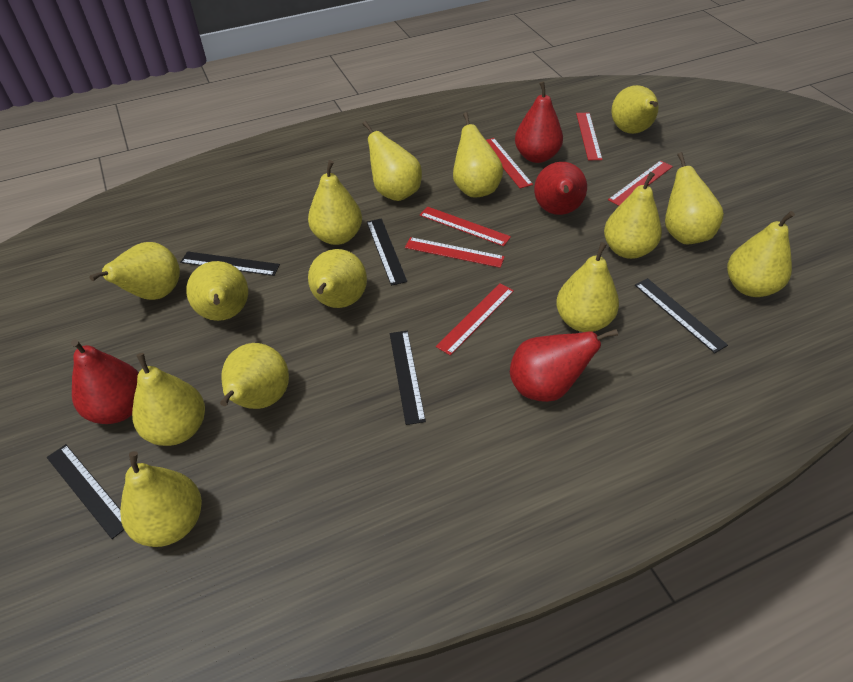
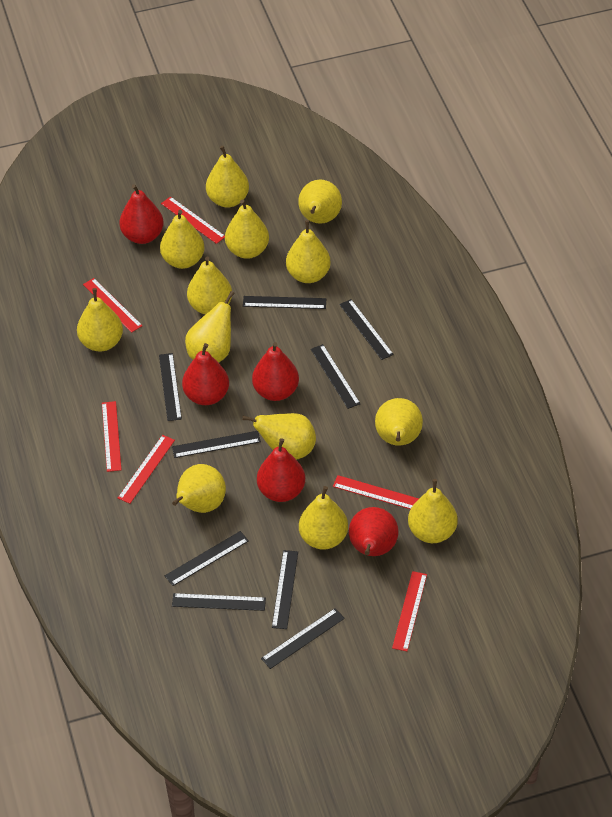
black ruler: [47,444,124,539] [180,251,280,276] [367,218,407,286] [390,331,426,425] [635,278,728,353] = 5 -> [159,353,182,421] [165,531,249,586] [172,431,261,458] [172,593,266,611] [243,296,326,309] [261,608,345,669] [272,550,298,629] [311,344,361,409] [339,299,394,360] = 9
red pear: [71,339,139,424] [510,329,618,402] [515,81,563,163] [534,162,587,215] = 4 -> [119,184,164,244] [182,343,229,405] [252,342,299,401] [257,438,305,502] [349,507,399,556] = 5
yellow pear: [89,242,180,300] [120,451,202,547] [132,353,205,446] [186,261,248,321] [220,343,289,409] [308,160,362,245] [308,249,367,308] [362,121,422,201] [453,112,503,197] [556,242,619,332] [604,172,662,259] [611,85,659,134] [665,152,724,244] [727,211,795,297] = 14 -> [77,288,123,352] [160,210,205,269] [172,464,226,513] [185,291,235,363] [187,256,232,315] [206,146,249,208] [225,200,269,259] [242,413,316,460] [286,220,331,283] [298,180,342,224] [299,486,348,550] [375,398,423,446] [408,479,458,543] = 13

